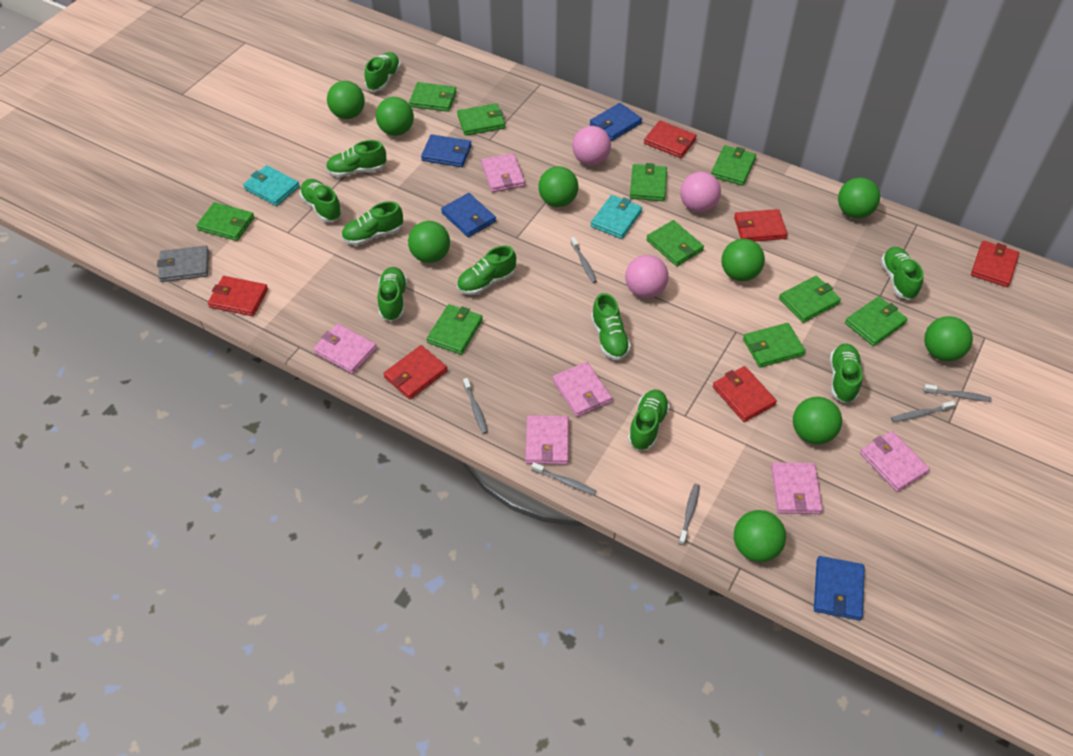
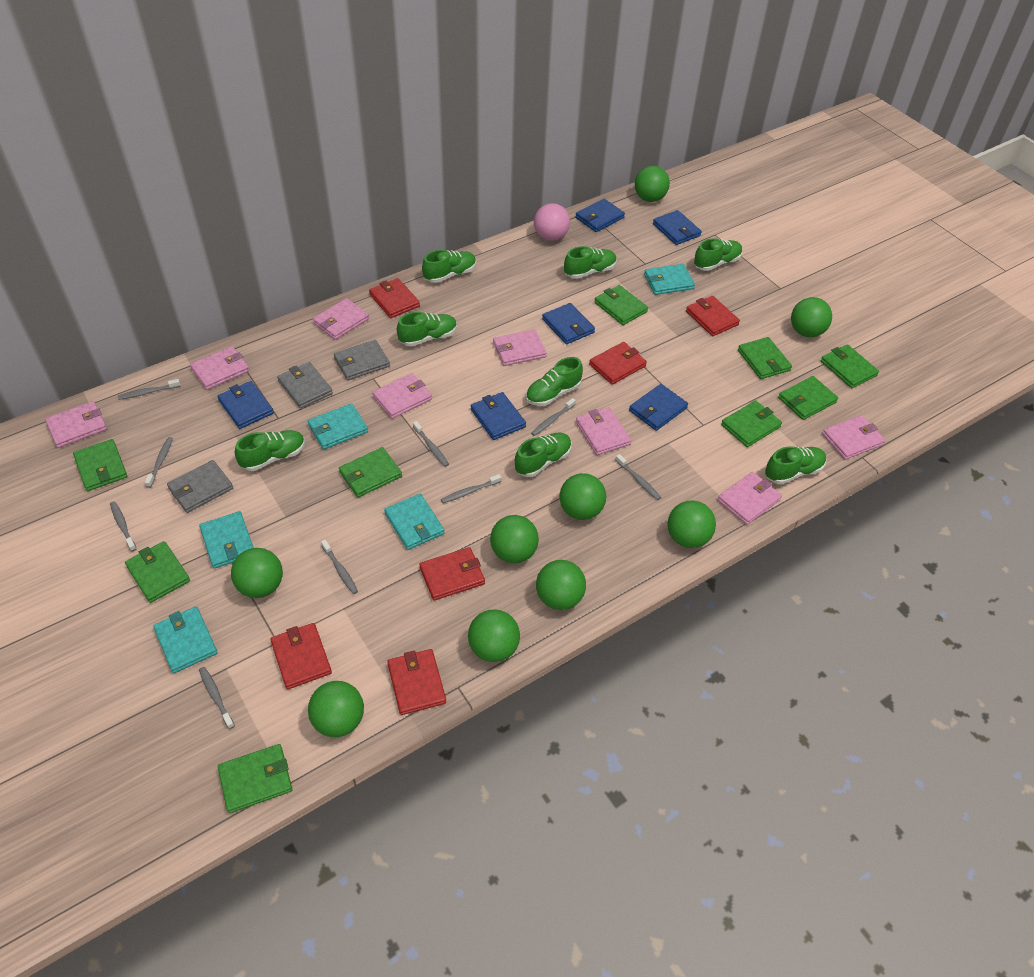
blue wallet: [421,134,472,167] [441,193,496,237] [590,103,642,141] [814,556,865,620] = 4 -> [217,381,274,429] [470,392,526,440] [542,303,595,344] [575,199,625,232] [629,384,688,431] [653,210,702,245] = 6
green shoe: [300,179,342,222] [326,140,386,177] [341,201,403,245] [365,52,401,91] [378,267,407,321] [457,246,516,295] [591,293,631,360] [628,390,670,451] [830,344,863,403] [881,247,923,300] = 10 -> [235,430,305,471] [397,312,457,346] [422,250,476,283] [515,432,572,477] [526,357,583,406] [564,246,617,279] [694,238,743,271] [765,446,826,484] = 8
green wallet: [196,202,255,241] [409,82,457,112] [427,304,483,355] [457,103,505,136] [630,163,667,201] [646,220,704,266] [711,145,756,186] [743,323,806,368] [779,276,841,323] [845,296,908,346] = 10 -> [73,439,127,491] [125,541,190,603] [218,744,292,813] [339,447,402,497] [594,285,648,325] [721,400,782,447] [738,337,792,379] [778,376,838,420] [821,344,879,388] = 9
grey toothbrush: [463,378,488,434] [531,462,596,495] [571,237,597,283] [678,484,700,545] [891,401,955,422] [924,384,992,402] = 6 -> [110,501,136,551] [118,379,180,400] [145,437,173,488] [199,667,235,729] [321,540,358,594] [413,421,449,467] [441,474,502,503] [531,398,576,436] [615,454,661,500] = 9
grey wallet: [157,246,209,282] = 1 -> [167,460,233,513] [277,362,333,409] [334,340,390,381] = 3
pink ball: [572,126,611,165] [625,255,669,298] [680,172,721,212] = 3 -> [534,203,570,241] = 1
pink wallet: [313,324,377,374] [481,153,525,192] [526,415,569,465] [553,362,612,417] [771,462,823,514] [860,431,930,492] = 6 -> [45,401,107,448] [190,346,249,390] [313,298,369,340] [372,373,432,419] [493,329,547,366] [576,407,631,455] [717,472,782,525] [822,415,885,460] = 8
turquoise wallet: [243,165,300,206] [591,195,642,239] = 2 -> [153,606,218,673] [199,511,254,569] [308,403,368,449] [384,494,444,550] [644,264,695,295] = 5

